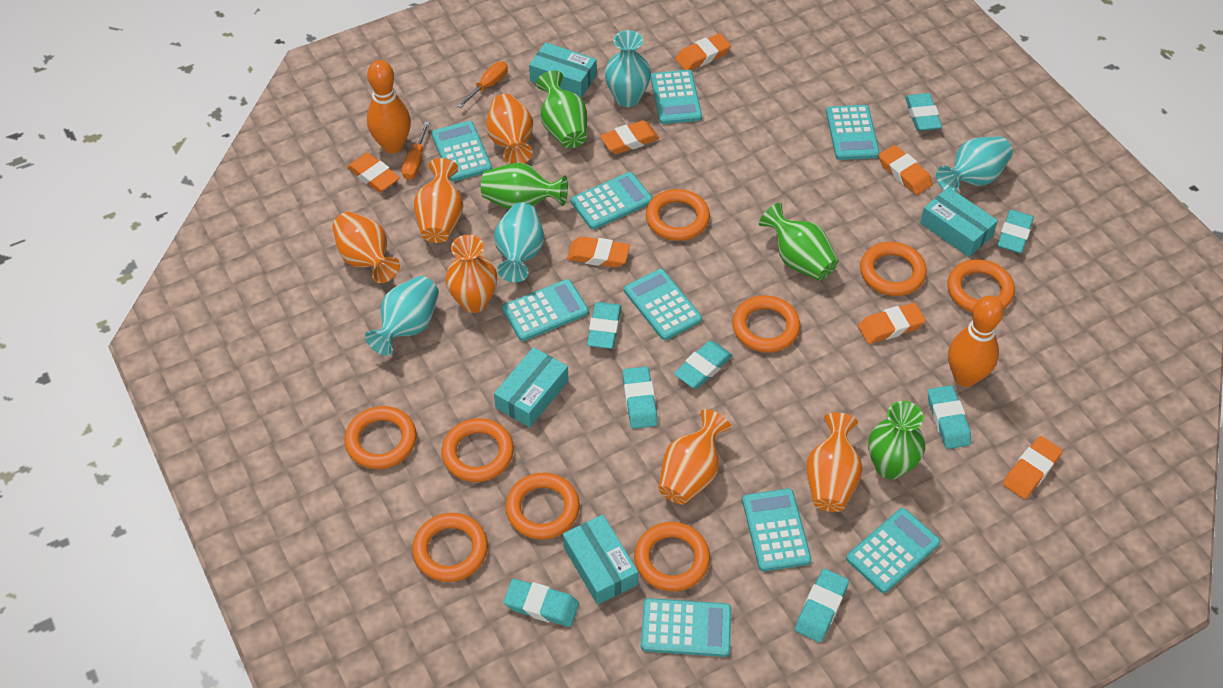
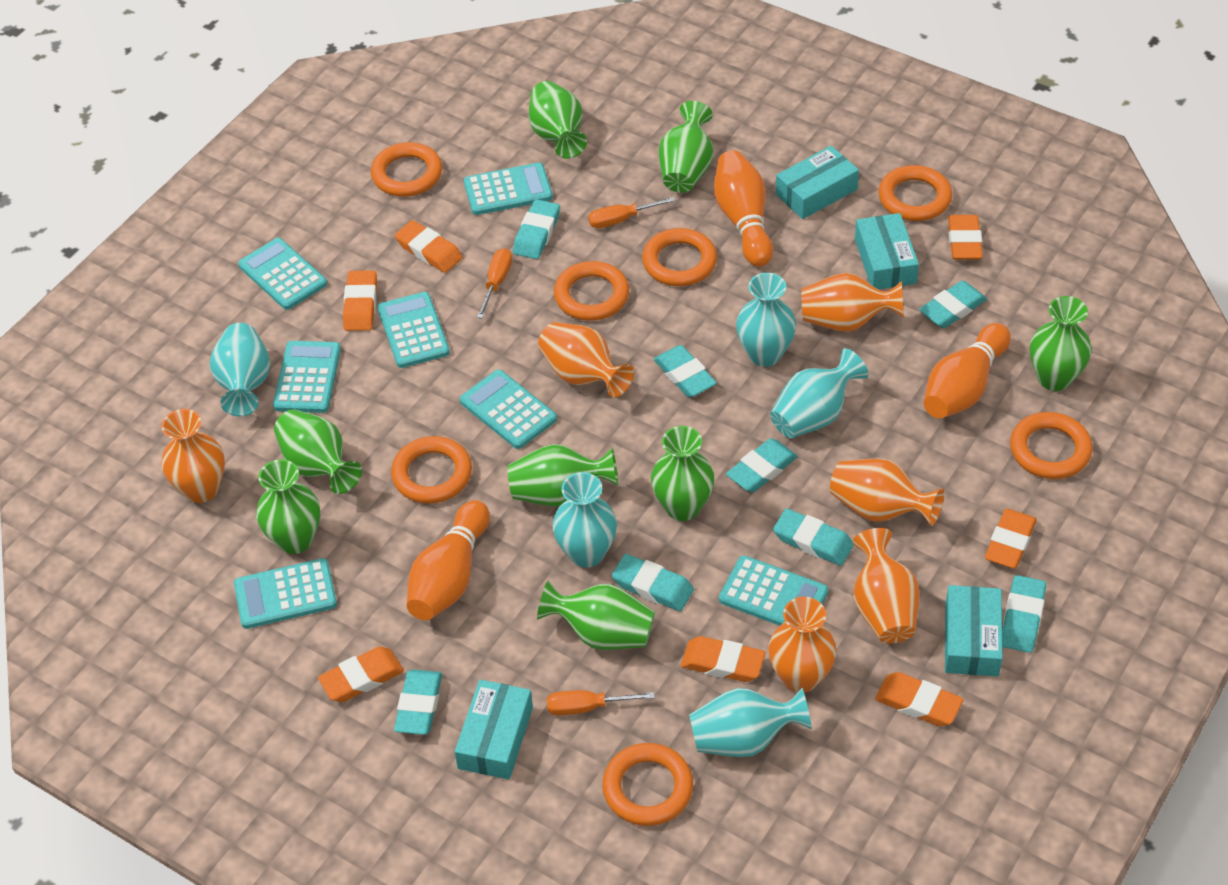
green vase: [481,163,568,209] [536,70,587,148] [759,203,839,281] [868,401,925,479] = 4 -> [256,459,320,554] [274,409,362,494] [508,444,618,506] [529,81,587,158] [537,580,655,650] [651,426,714,521] [659,101,713,193] [1030,296,1092,391] = 8
orange bowling pin: [367,60,411,153] [948,296,1004,387] = 2 -> [407,500,490,620] [714,150,773,267] [924,323,1011,418] = 3
orange ring: [344,406,417,469] [412,513,488,582] [442,418,514,482] [506,472,580,540] [634,522,710,592] [646,189,710,241] [732,295,800,353] [860,242,927,296] [947,259,1015,313] = 9 -> [371,142,442,197] [391,436,472,503] [554,261,629,321] [602,743,693,826] [642,228,717,286] [878,165,952,221] [1010,412,1092,479] = 7
orange screwdriver: [402,122,430,180] [457,61,508,108] = 2 -> [477,248,512,319] [547,690,655,715] [588,197,675,228] = 3
turquoise calculator: [432,121,492,182] [502,279,589,341] [571,172,653,230] [624,269,702,340] [641,598,731,657] [651,70,702,124] [742,489,811,571] [826,105,880,160] [846,508,940,593] = 9 -> [234,558,337,629] [238,238,327,310] [273,341,341,413] [378,292,450,368] [460,369,557,449] [464,162,553,215] [719,555,828,626] = 7
turquoise vase: [365,276,439,356] [494,202,544,282] [605,30,651,107] [936,136,1013,192] = 4 -> [210,323,270,416] [552,472,617,568] [689,688,812,757] [736,273,796,367] [770,348,869,438] = 5

